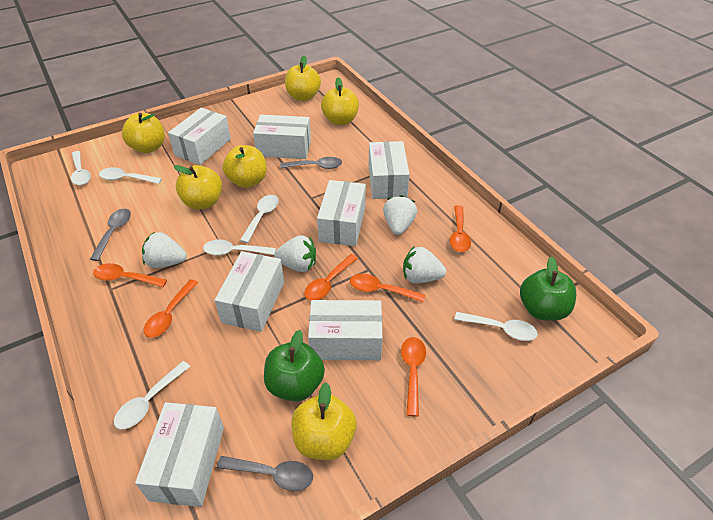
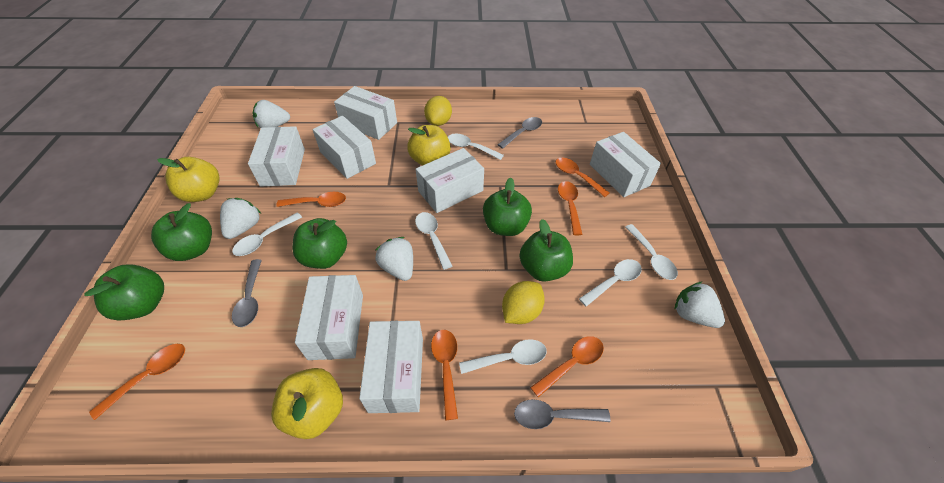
green apple: [264,330,325,402] [520,256,576,321] = 2 -> [84,264,164,321] [151,203,212,261] [292,218,347,269] [483,177,532,236] [519,219,573,282] = 5
yellow apple: [122,113,165,153] [174,165,222,209] [223,145,267,188] [285,55,321,101] [291,383,357,460] [321,78,359,125] = 6 -> [157,157,220,202] [271,368,343,439] [407,125,451,166] = 3
yellow lemon: none = 0 -> [424,96,452,126] [502,281,545,324] = 2

